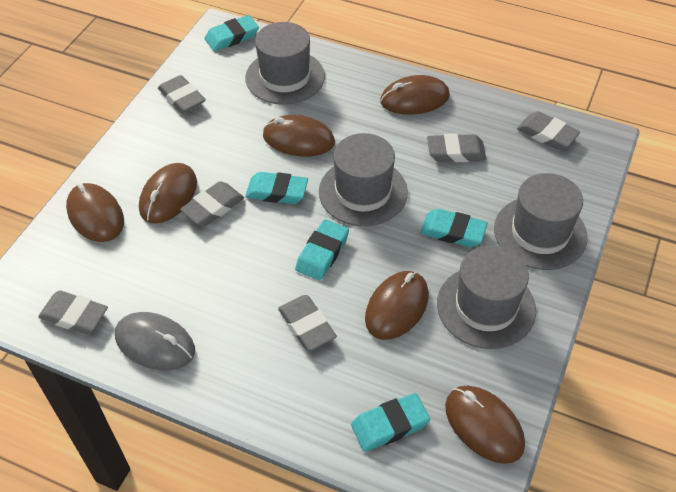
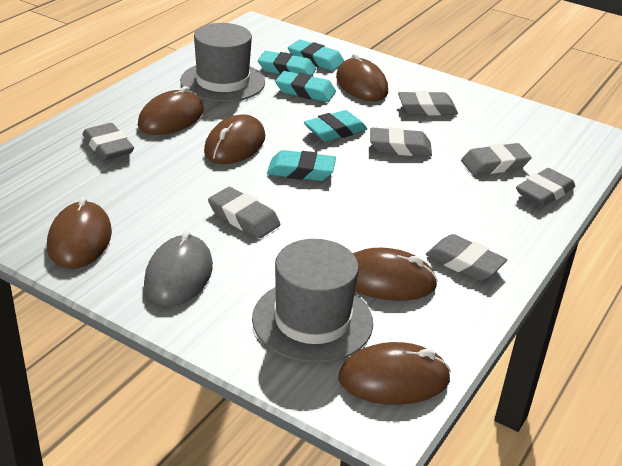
grey eraser: [38,290,108,334] [158,75,206,113] [180,181,244,226] [278,295,337,351] [427,133,486,162] [517,111,580,150] = 6 -> [82,123,134,160] [208,187,280,239] [370,127,432,156] [398,91,458,115] [426,234,507,281] [461,143,532,175] [516,168,575,206] = 7
grey hat: [245,22,325,105] [319,133,408,226] [437,245,536,349] [494,173,588,270] = 4 -> [180,23,265,102] [252,239,373,363] = 2

